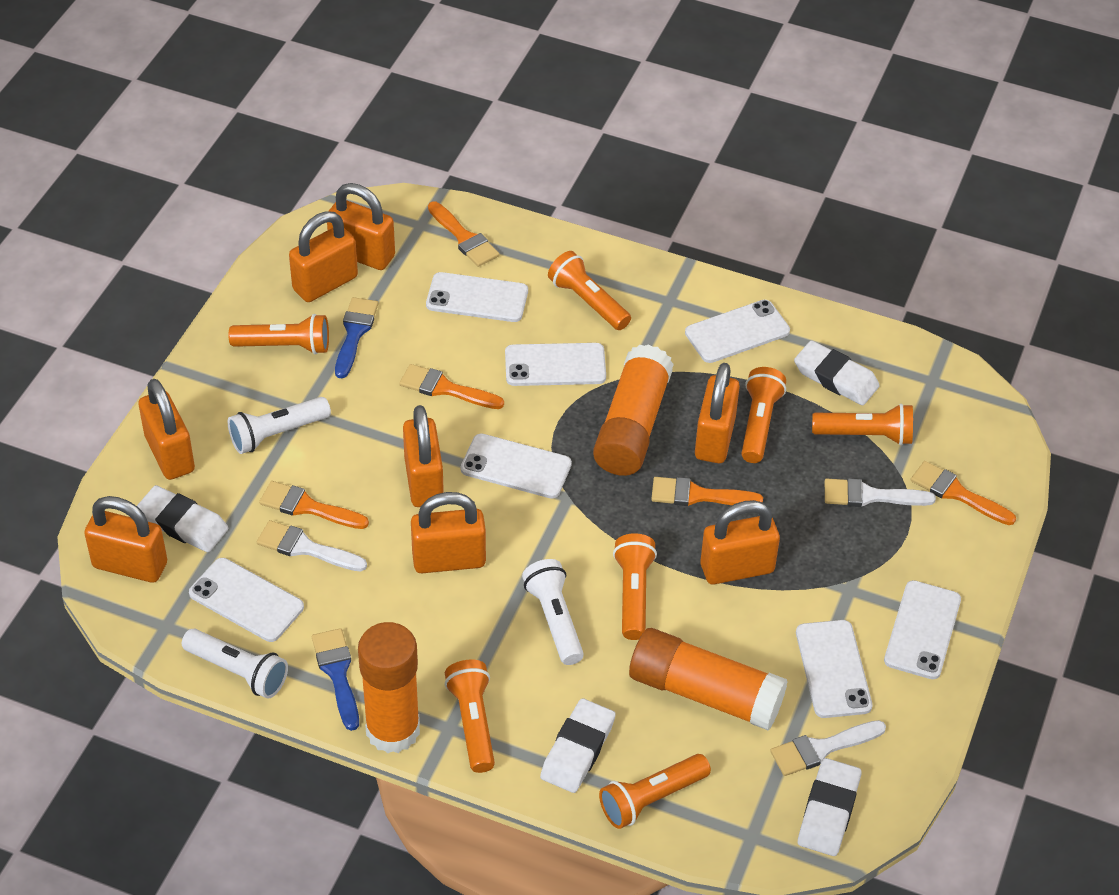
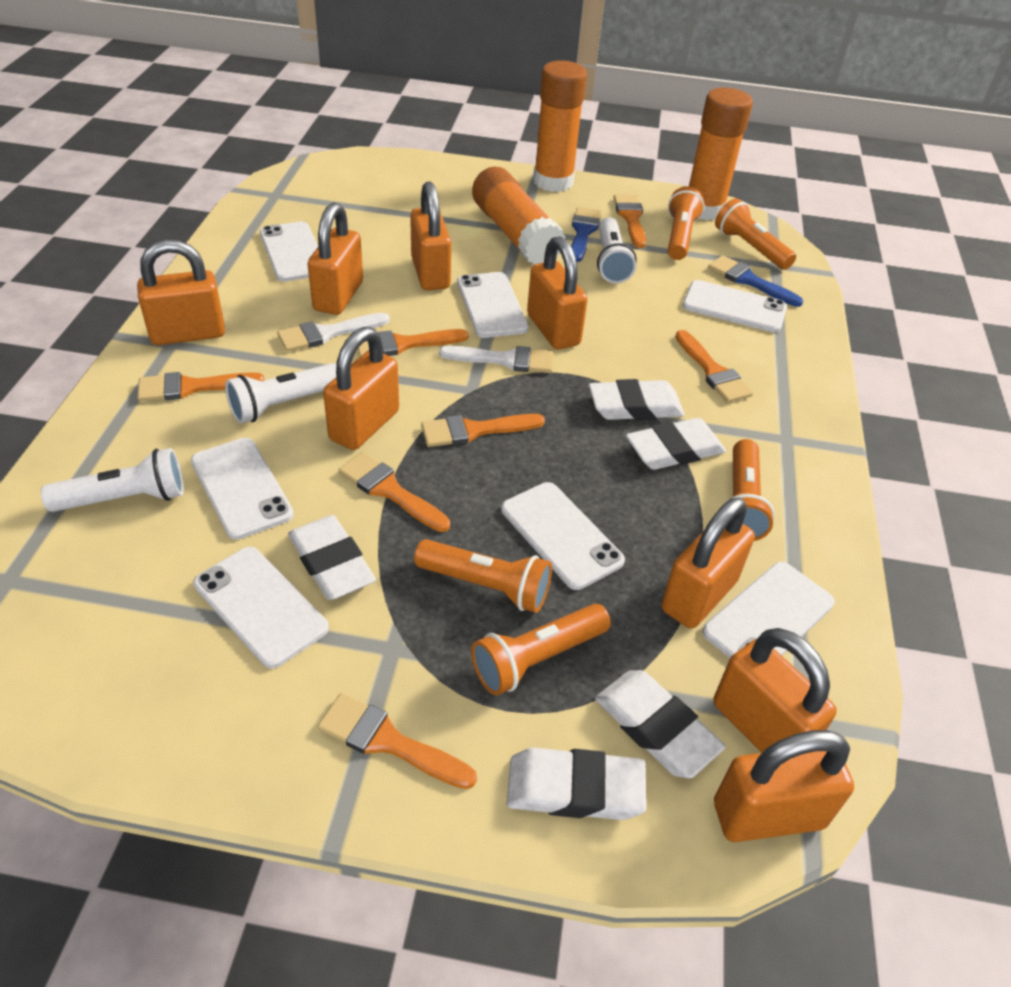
orange brush: [259,481,369,529] [399,364,504,409] [428,201,499,267] [651,477,763,506] [911,461,1016,525] = 5 -> [137,372,264,402] [317,693,477,789] [339,452,450,532] [358,329,469,357] [421,414,545,447] [613,194,646,248] [675,330,753,403] = 7
orange flashlight: [229,314,329,354] [445,660,495,773] [548,251,631,330] [599,754,711,829] [613,533,657,640] [741,367,786,463] [812,404,913,445] = 7 -> [414,539,552,613] [471,604,611,695] [668,186,705,260] [715,198,796,270] [724,439,775,541] = 5
white brush: [257,520,367,571] [770,720,886,776] [825,478,936,507] = 3 -> [277,313,390,352] [439,346,554,373] = 2
white eraser: [137,485,228,552] [540,698,616,793] [794,340,880,405] [798,758,861,856] = 4 -> [288,515,376,600] [507,747,647,820] [589,379,685,420] [595,670,726,778] [626,418,726,470] = 5

